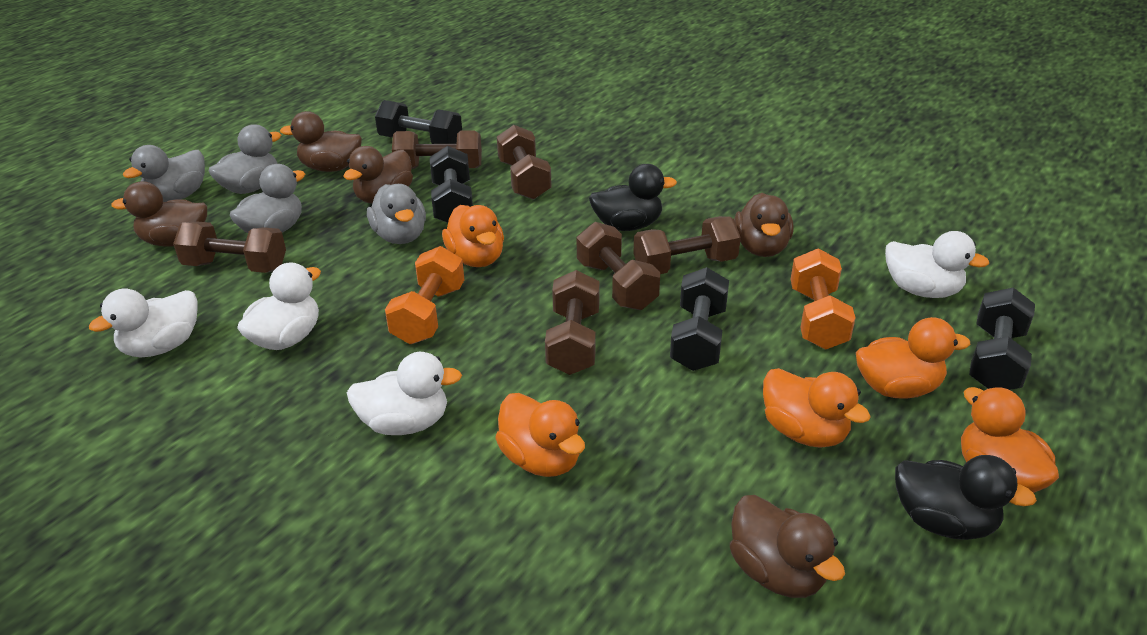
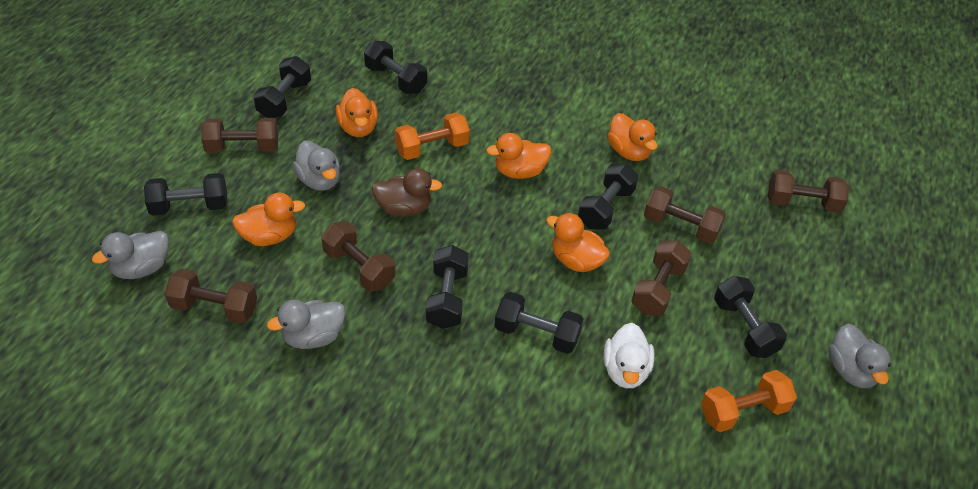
black duck: [589,164,677,231] [895,455,1037,540] = 2 -> none = 0
black dumbbell: [375,100,462,144] [430,146,473,223] [670,267,729,371] [969,287,1035,390] = 4 -> [144,173,228,216] [253,56,311,118] [364,41,427,94] [426,245,469,329] [494,292,583,354] [578,164,639,230] [714,276,787,358] = 7
brown duck: [111,181,207,247] [280,111,362,172] [343,146,413,204] [730,495,845,598] [734,193,793,257] = 5 -> [371,168,442,217] = 1
white duck: [89,288,198,357] [237,262,321,350] [347,352,462,435] [885,231,989,298] = 4 -> [604,323,655,388] = 1

